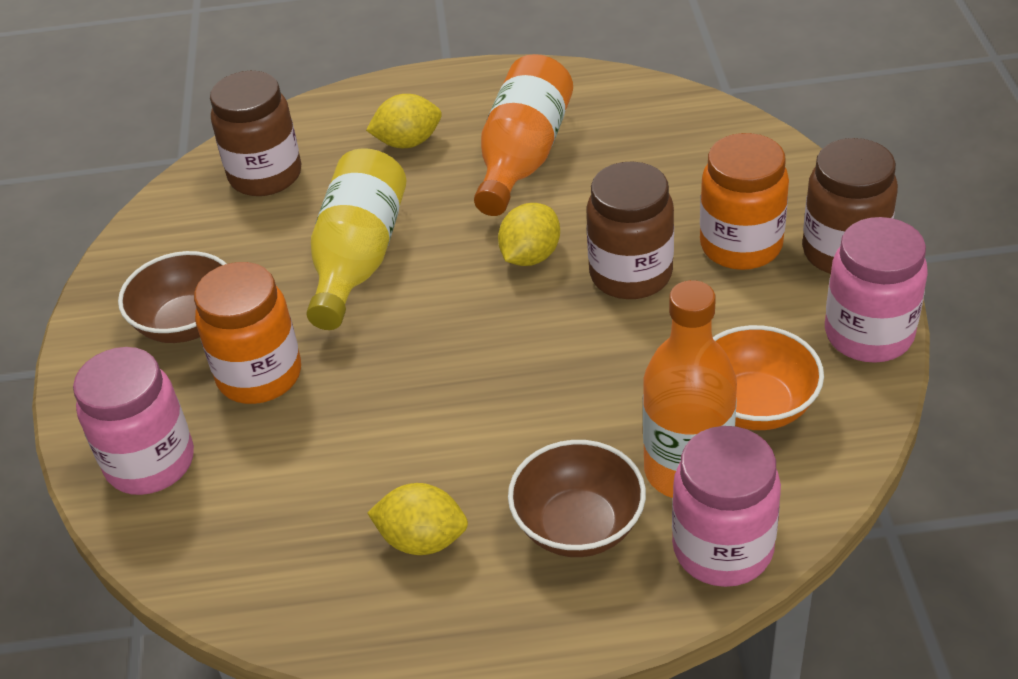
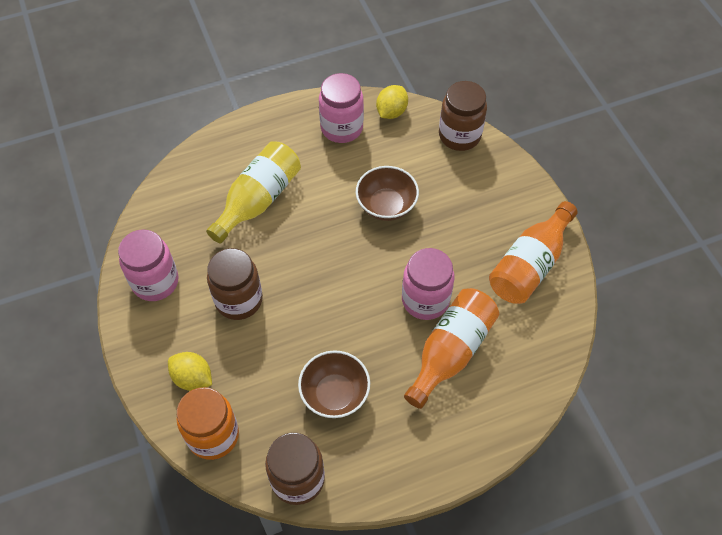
orange bowl: [713,325,824,430] = 1 -> none = 0
orange jar: [194,262,301,404] [700,133,789,270] = 2 -> [177,387,239,460] = 1
yellow lemon: [366,94,442,148] [367,483,468,555] [498,203,560,266] = 3 -> [168,352,212,391] [376,85,408,119] = 2

